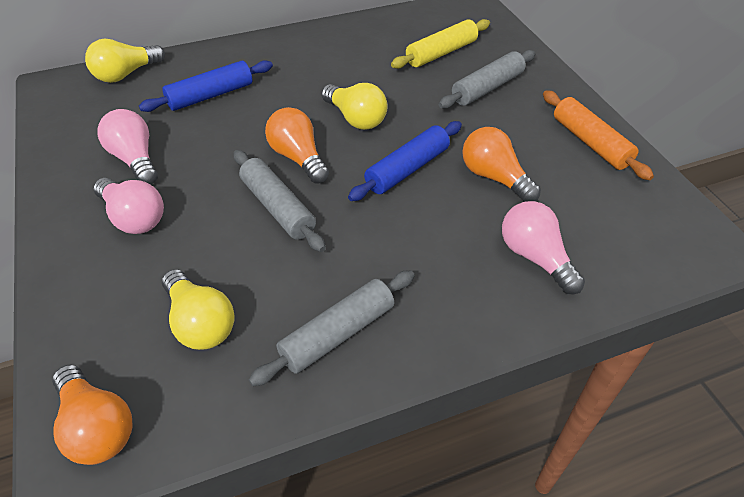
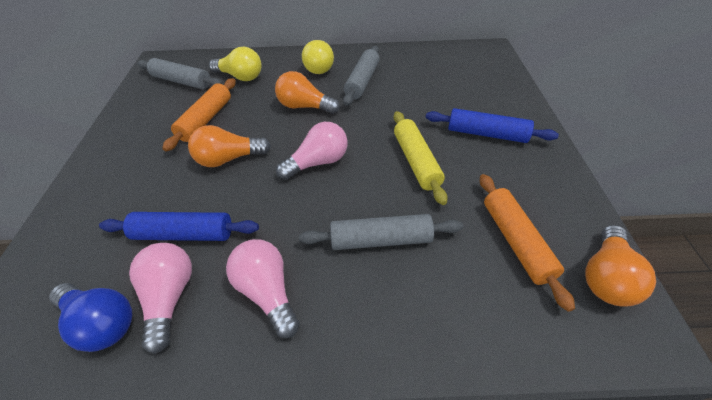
blue light bulb: none = 0 -> [49,283,132,352] = 1
orange rolling pin: [543,90,654,180] = 1 -> [162,78,236,151] [480,174,575,312] = 2
yellow light bulb: [85,38,165,83] [162,269,235,350] [321,83,388,130] = 3 -> [209,47,261,81] [302,40,334,74] = 2

